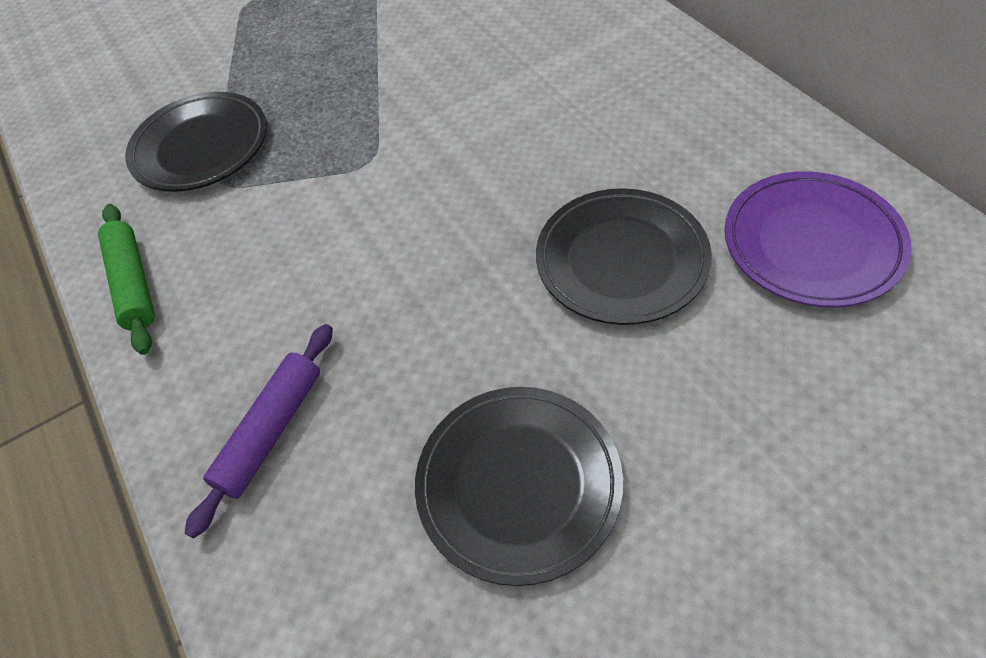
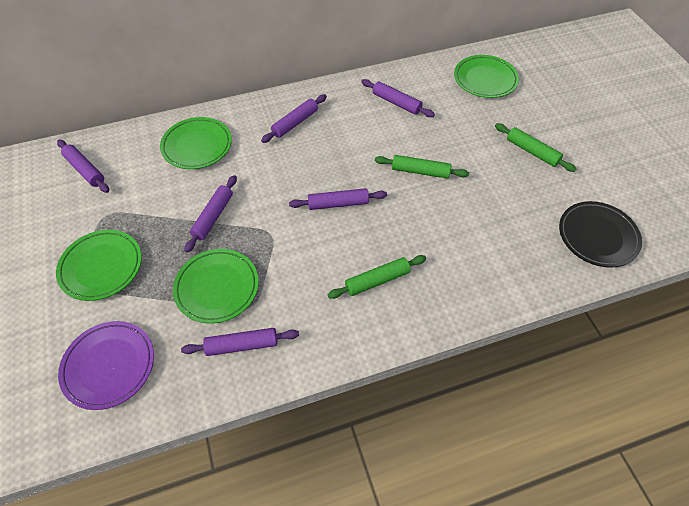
black plate: [125,92,267,192] [415,387,623,586] [536,188,712,325] = 3 -> [559,201,642,268] = 1
green plate: none = 0 -> [56,230,142,301] [160,117,232,169] [173,249,259,324] [454,55,519,98] = 4
green rolling pin: [98,204,155,355] = 1 -> [327,255,426,299] [375,155,469,179] [495,123,576,172] = 3
purple rolling pin: [185,324,333,538] = 1 -> [57,140,109,193] [181,328,299,356] [184,175,237,253] [261,94,327,143] [289,188,387,210] [361,79,435,117] = 6

